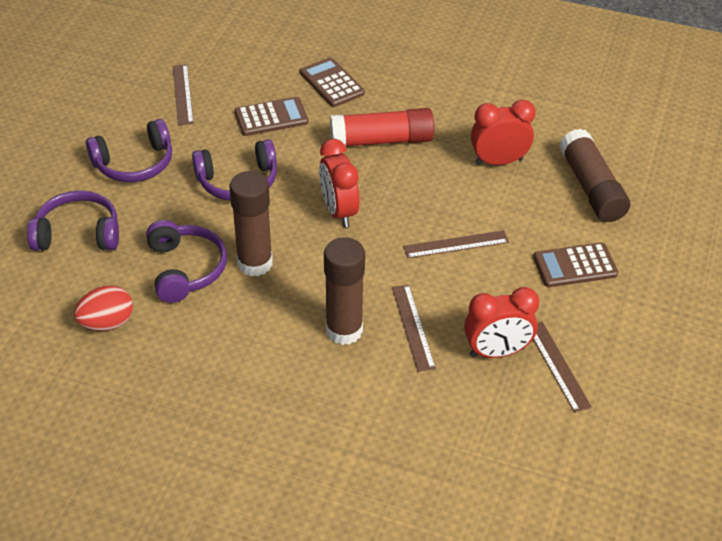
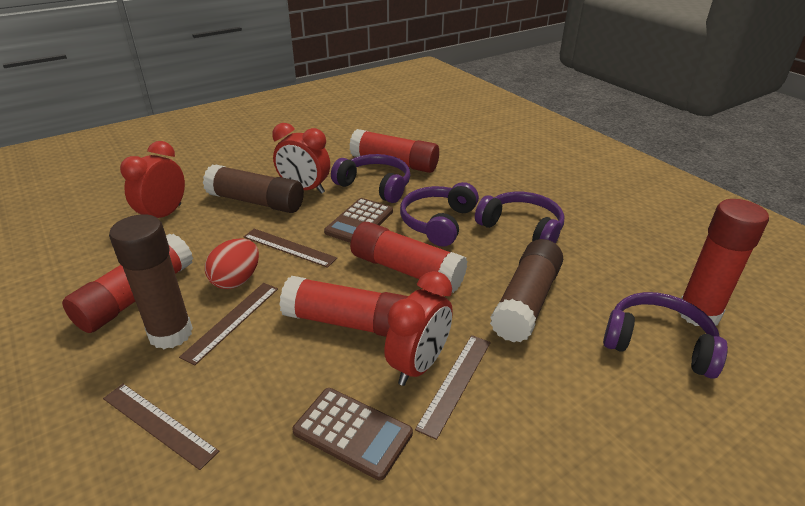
brown calculator: [235,97,308,136] [300,57,365,107] [533,242,618,287] = 3 -> [293,388,413,481] [324,198,393,243] = 2
red glue stick: [330,108,434,147] = 1 -> [62,234,193,333] [279,276,408,337] [349,129,439,173] [350,222,468,293] [678,199,769,326] = 5

